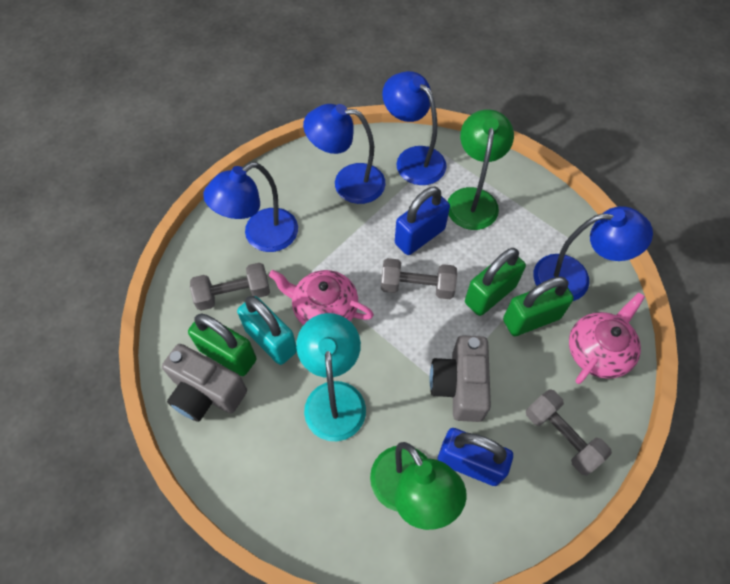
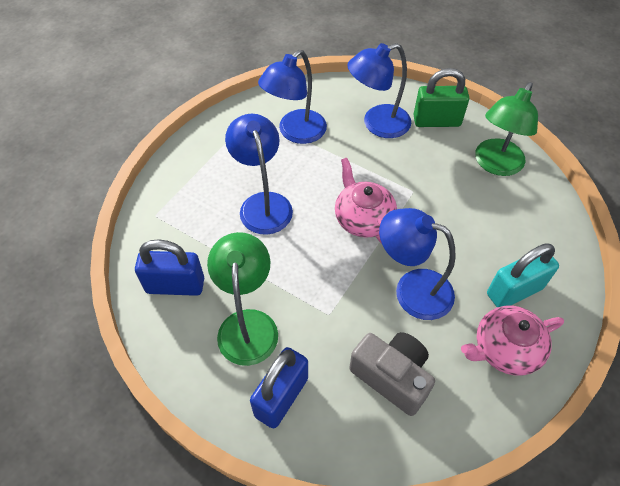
green padlock: [188,313,257,376] [465,248,526,316] [503,277,574,336] = 3 -> [413,68,469,127] = 1
grey camera: [162,344,247,422] [429,335,491,422] = 2 -> [349,332,435,416] = 1
grey dumbbell: [190,263,270,311] [381,258,457,299] [526,389,612,476] = 3 -> none = 0
turquoise lamp: [296,313,366,441] = 1 -> none = 0

